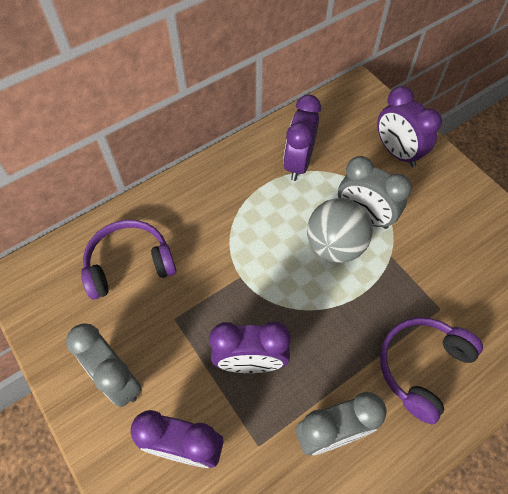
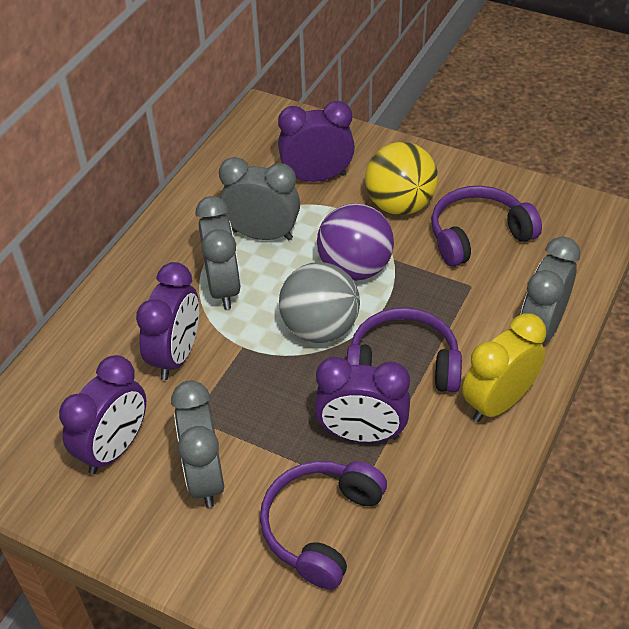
grey clock: [66,323,142,407] [296,392,386,456] [338,156,412,229] = 3 -> [171,380,224,508] [195,196,241,309] [219,157,300,240] [520,237,580,342] = 4
purple ball: none = 0 -> [317,203,394,281] = 1
purple headphones: [81,220,176,300] [380,317,483,424] = 2 -> [260,461,387,589] [346,307,462,392] [431,186,542,267] = 3
yellow ball: none = 0 -> [365,142,438,215] = 1
yellow clock: none = 0 -> [462,313,546,422] = 1

